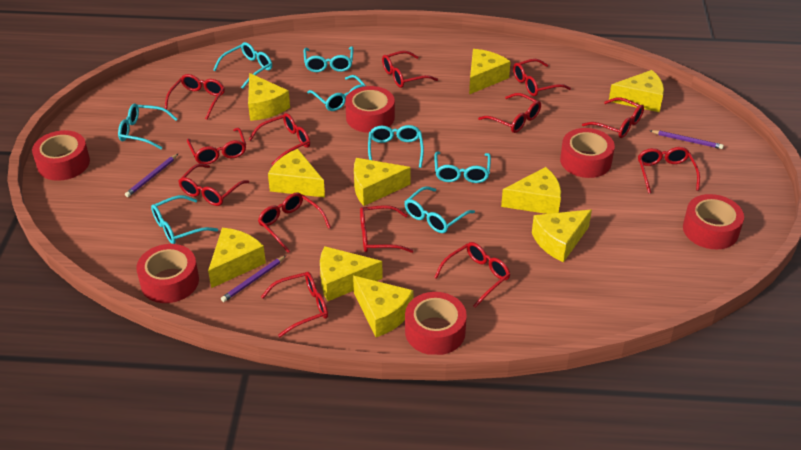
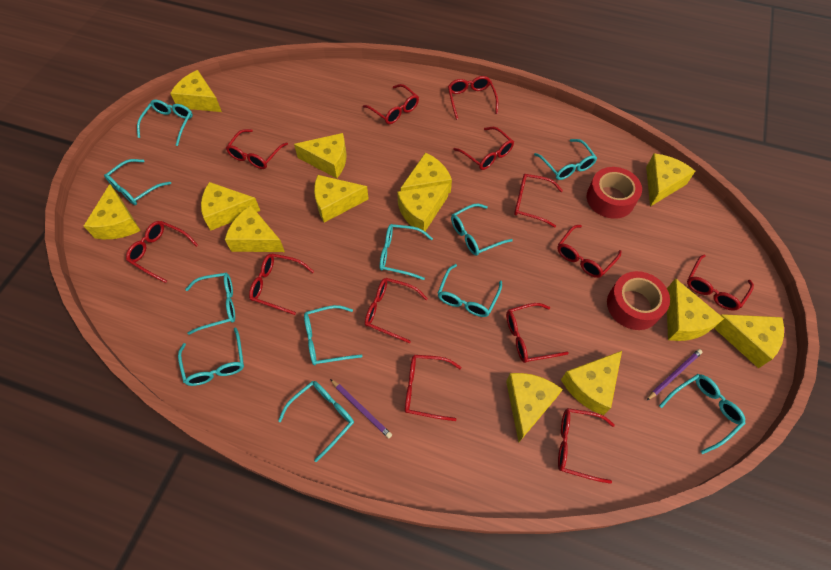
purple pencil: [125,154,178,197] [221,256,286,302] [650,130,724,149] = 3 -> [330,379,392,438] [646,349,702,401] = 2
red tape: [32,130,90,181] [136,244,199,303] [345,86,395,133] [405,292,467,355] [560,128,615,178] [683,194,744,249] = 6 -> [587,167,642,219] [607,271,670,330] = 2
turquoise glasses: [118,103,177,149] [151,195,218,244] [213,42,272,89] [304,46,354,72] [307,75,366,111] [368,125,424,168] [404,186,475,233] [434,152,491,183] = 8 -> [104,159,171,205] [137,99,193,146] [178,327,244,386] [185,273,235,335] [278,381,354,462] [304,305,362,365] [380,224,433,280] [438,264,502,317] [451,204,513,256] [534,139,597,180] [659,374,745,454] = 11
yellow cheese: [208,228,266,288] [248,73,290,121] [268,149,325,197] [320,246,383,301] [353,276,413,337] [354,158,411,206] [469,49,511,95] [501,167,561,214] [532,210,592,262] [609,70,664,112] = 10 -> [84,184,141,239] [170,70,222,112] [201,182,260,231] [225,206,285,252] [294,133,346,178] [314,175,369,223] [397,184,449,233] [401,153,452,193] [506,373,563,442] [561,351,622,415] [646,153,695,206] [667,278,724,341] [714,314,784,368] = 13

